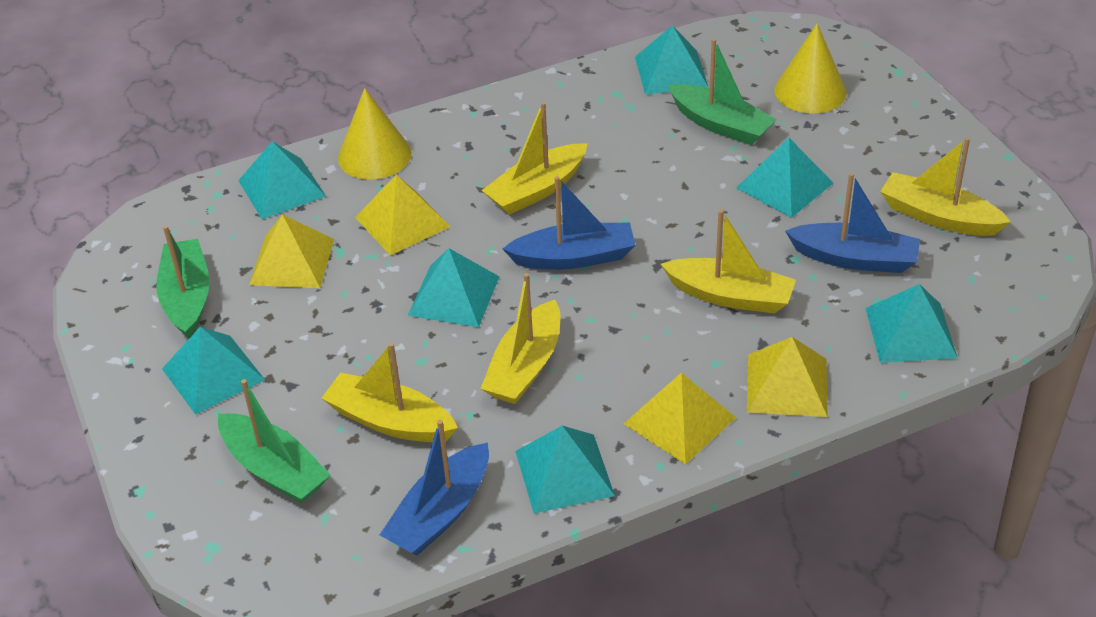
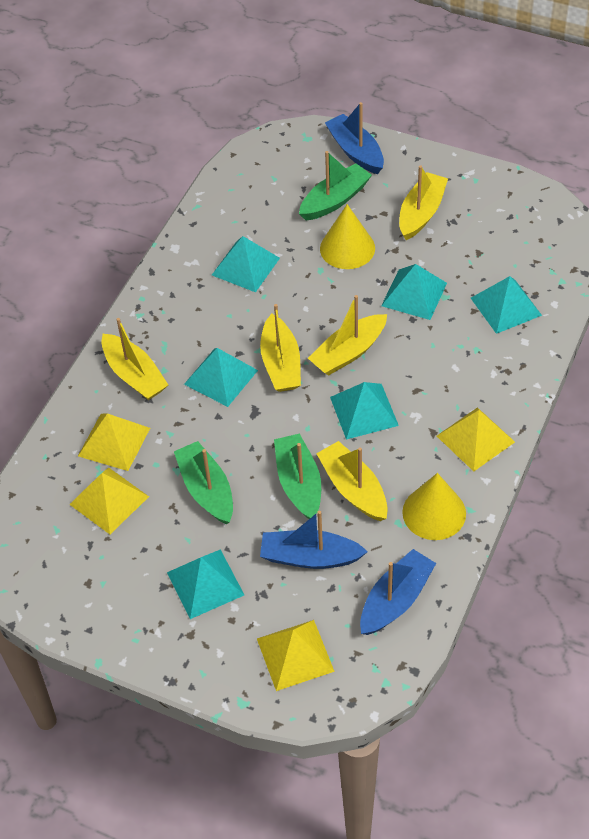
turquoise pyramid: [162,327,265,415] [238,141,326,219] [408,248,500,327] [515,426,615,514] [635,25,709,95] [736,138,833,218] [866,284,958,363] = 7 -> [167,549,244,619] [184,348,258,407] [212,236,280,292] [330,382,399,440] [381,264,447,320] [471,276,542,334] = 6

